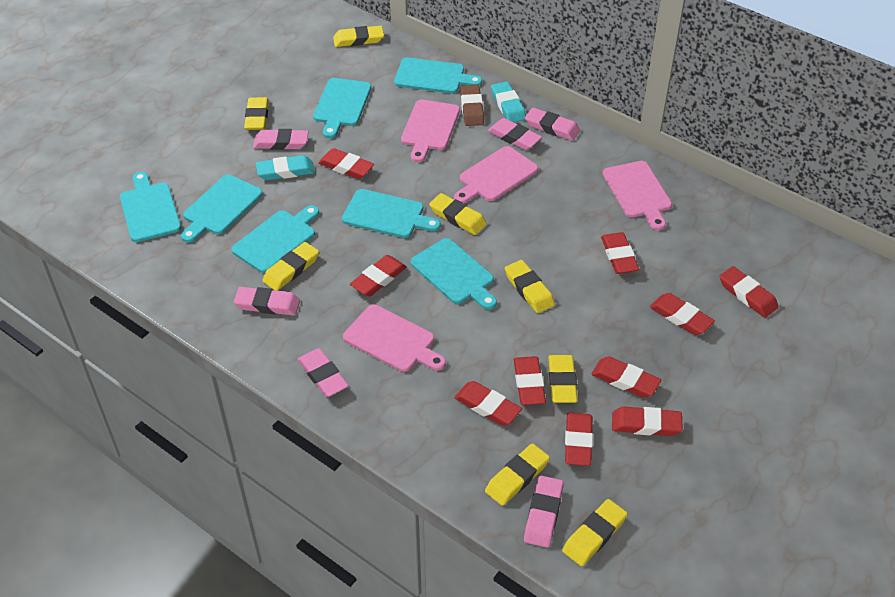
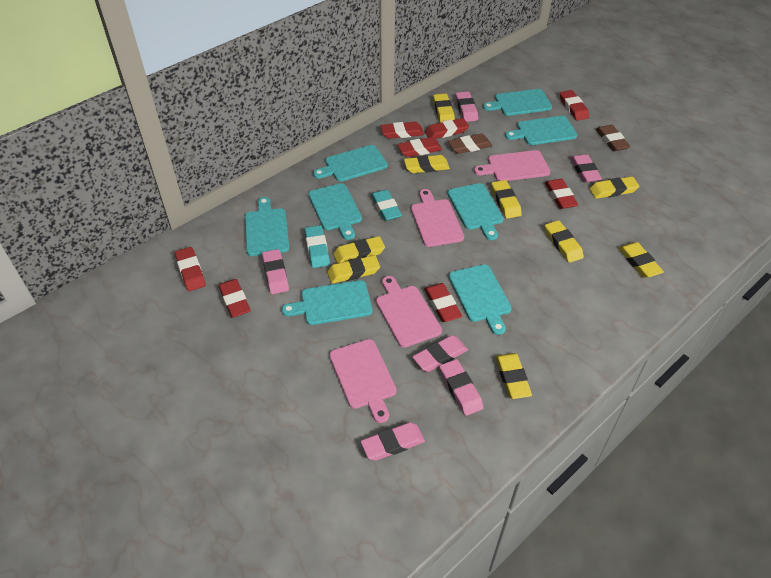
brown eraser: [460,84,484,126] = 1 -> [448,134,492,154] [596,125,630,151] = 2
red eraser: [318,148,374,179] [350,255,407,296] [454,381,522,426] [514,356,546,405] [565,412,593,466] [592,357,661,398] [601,232,639,274] [612,406,683,436] [650,293,715,335] [719,266,779,318] = 10 -> [175,247,206,291] [218,279,251,318] [380,122,424,139] [397,137,442,157] [424,283,462,322] [425,118,469,139] [545,179,578,209] [560,90,589,121] = 8
turquoise cutting board: [120,172,181,242] [181,175,263,243] [231,205,319,273] [313,78,371,138] [342,189,441,238] [394,57,482,93] [410,238,497,310] = 7 -> [245,197,289,256] [281,280,372,325] [308,183,362,240] [313,145,388,182] [448,183,504,240] [449,264,512,335] [483,89,552,116] [505,116,578,145] = 8
yellow eraser: [244,97,269,130] [262,242,319,291] [333,26,384,47] [429,193,487,235] [485,443,550,506] [505,260,555,313] [548,355,578,403] [562,499,628,566] = 8 -> [327,255,380,284] [333,236,385,263] [404,155,450,173] [433,93,455,123] [491,180,522,219] [495,353,532,399] [545,220,584,263] [589,177,639,199] [619,242,664,278] = 9

